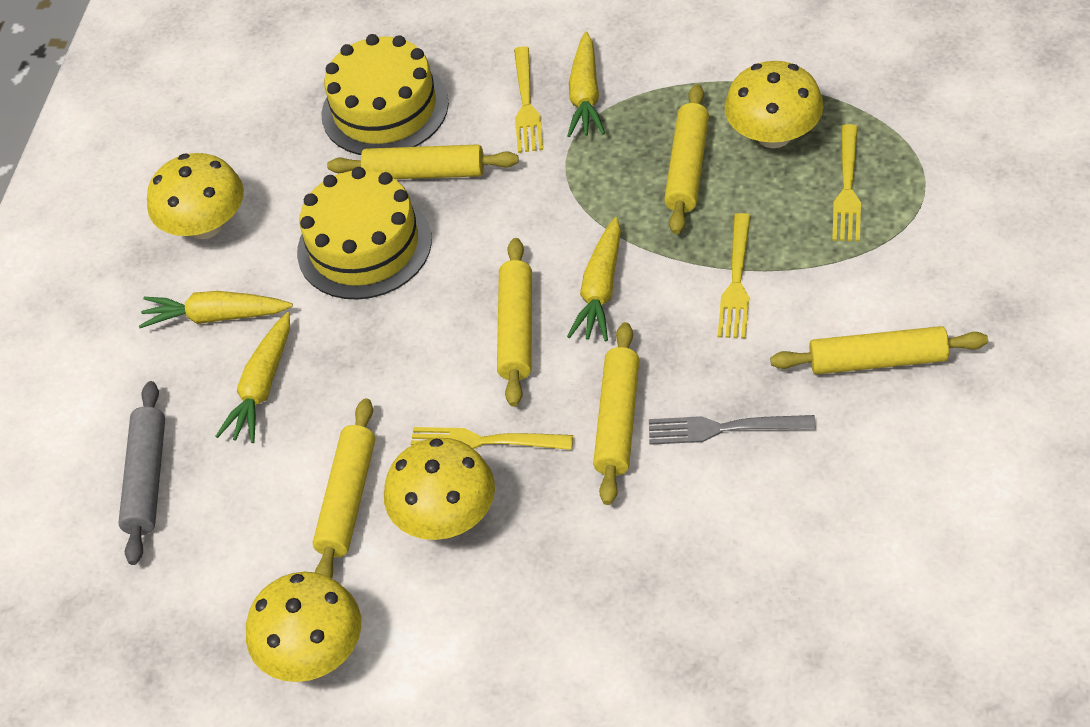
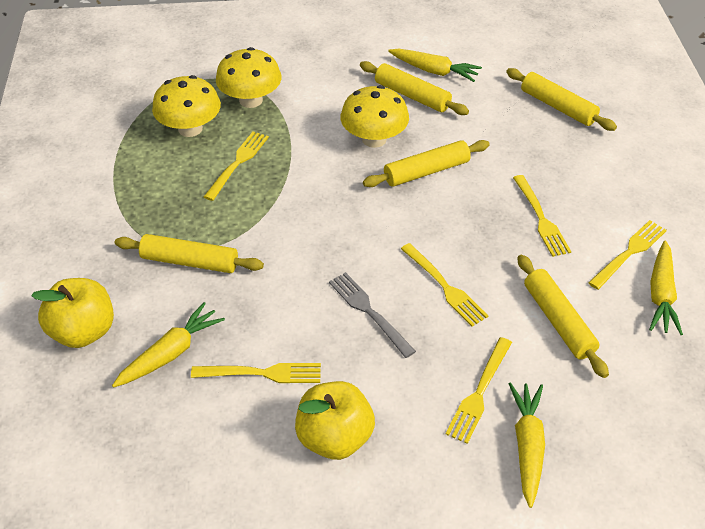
grey rolling pin: [118,381,165,565] = 1 -> none = 0
yellow apple: none = 0 -> [31,278,114,348] [295,381,375,460] = 2
yellow cake: [297,167,432,299] [322,34,449,155] = 2 -> none = 0
yellow fork: [411,427,573,450] [514,46,543,153] [718,213,751,339] [832,124,861,241] = 4 -> [191,363,321,383] [204,131,269,201] [401,243,488,326] [446,337,512,444] [513,175,571,257] [588,220,667,290] = 6
yellow mushroom: [147,153,244,239] [246,572,361,682] [384,438,495,540] [725,61,824,148] = 4 -> [152,75,221,137] [216,47,282,108] [341,85,409,148] = 3
yellow rolling pin: [313,398,375,578] [327,144,519,179] [497,238,532,407] [593,322,640,505] [664,84,709,234] [770,326,988,374] = 6 -> [115,234,264,273] [360,61,469,115] [363,140,490,187] [506,68,617,131] [518,255,609,378] = 5

